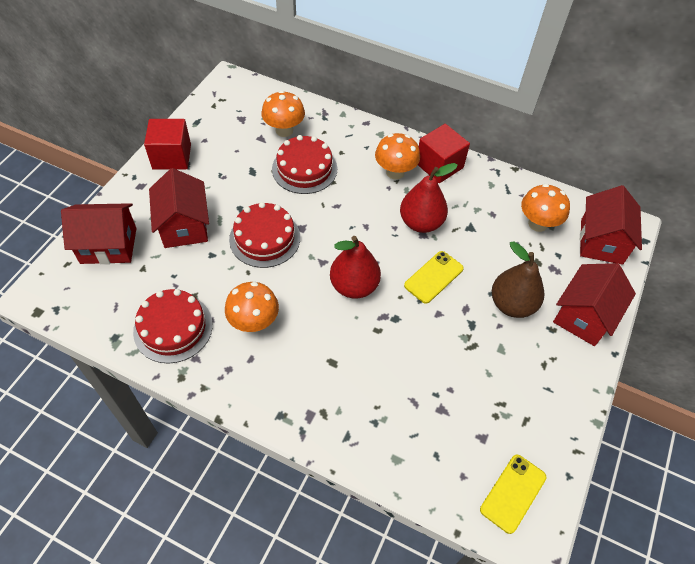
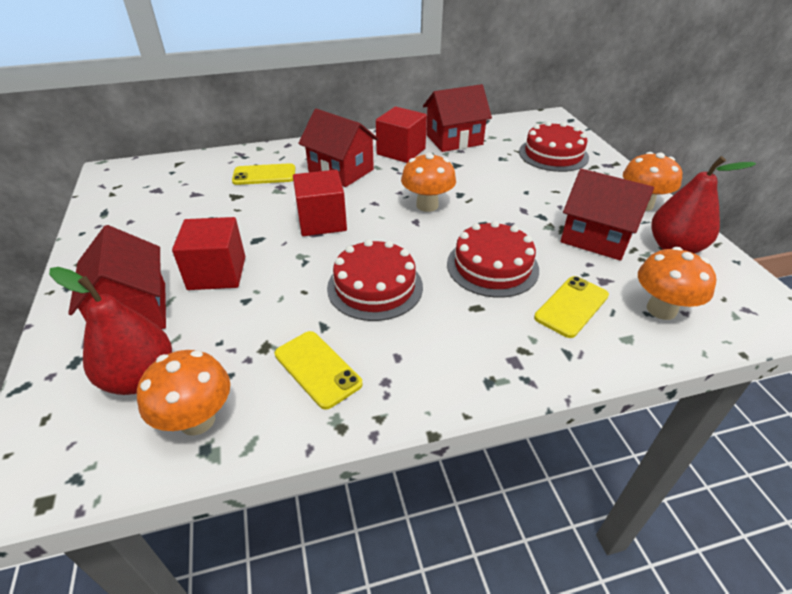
brown pear: [492,241,544,318] = 1 -> none = 0
red cube: [144,119,191,170] [418,124,470,183] = 2 -> [172,217,245,290] [293,170,347,236] [376,107,427,163] = 3
yellow phone: [404,251,464,304] [480,455,547,534] = 2 -> [232,163,295,185] [275,331,363,410] [534,276,609,338] = 3

